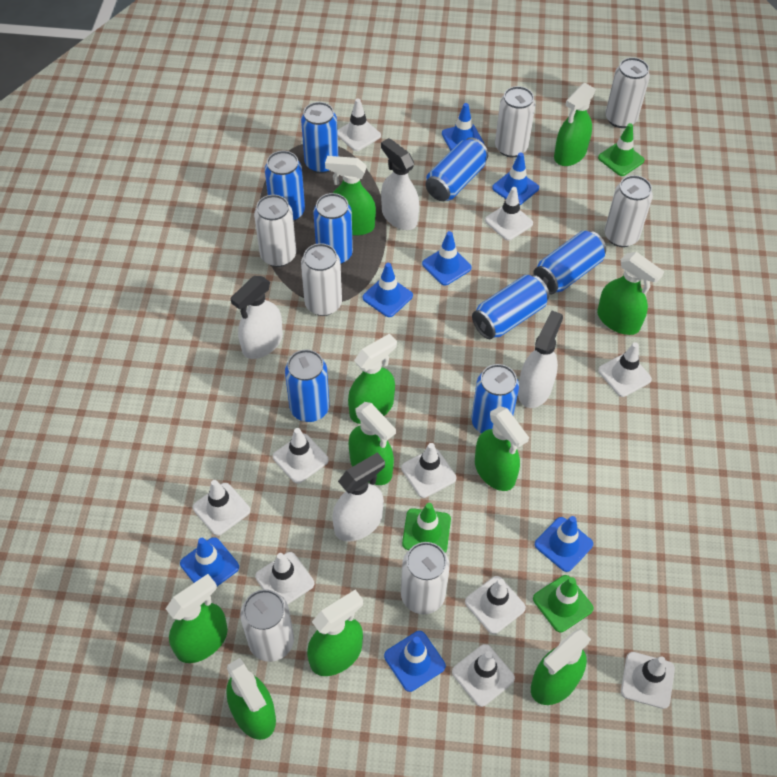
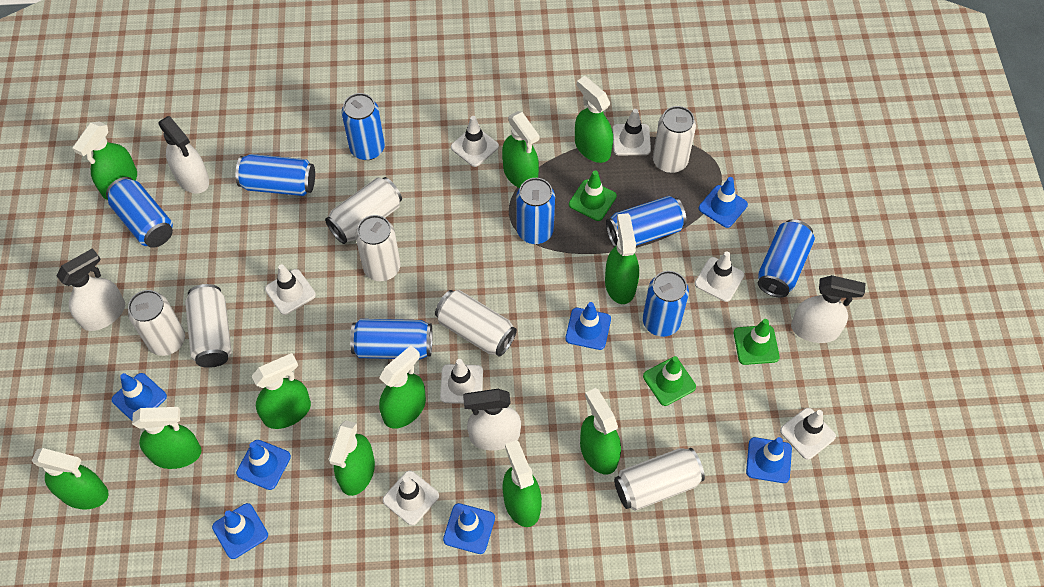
green spray bottle: [165,574,228,663] [226,658,276,740] [307,590,363,676] [325,156,376,236] [348,333,397,424] [348,402,396,485] [475,406,529,491] [531,629,591,705] [554,83,596,166] [597,252,664,335] = 10 -> [32,448,109,509] [72,122,137,200] [132,407,202,469] [251,353,311,429] [328,420,375,496] [379,345,426,429] [502,111,539,188] [502,440,542,527] [575,76,613,163] [580,388,621,475] [605,213,639,304] = 11
white traffic cone: [193,480,250,536] [255,552,314,604] [273,428,329,484] [337,98,381,151] [401,443,456,498] [452,644,515,707] [465,576,526,634] [485,187,533,241] [598,342,652,397] [621,652,675,709] = 10 -> [265,264,316,315] [383,471,439,525] [440,359,483,404] [451,116,499,167] [612,109,651,155] [695,251,744,302] [780,408,836,460] = 7

